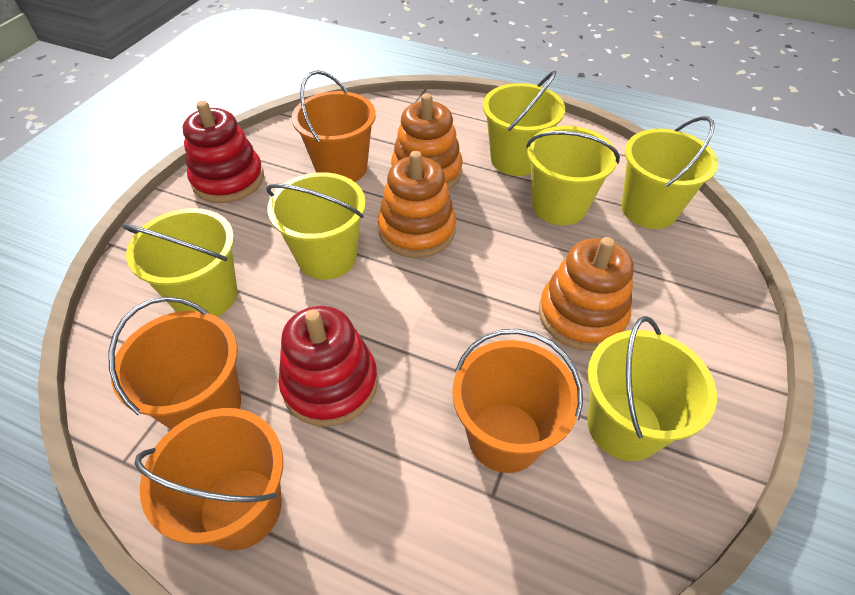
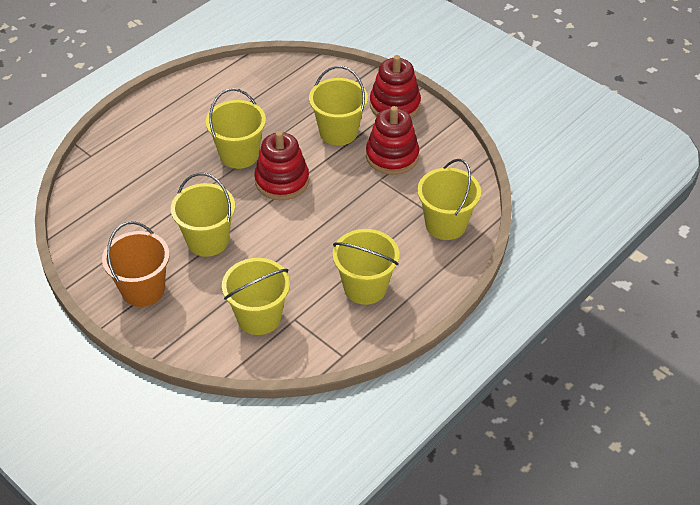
orange bucket: [108,297,241,429] [134,408,283,551] [292,70,376,182] [452,329,583,473] = 4 -> [102,221,170,307] = 1
orange stacking toy: [378,151,456,258] [391,93,463,189] [539,237,634,351] = 3 -> none = 0
red stacking toy: [183,101,264,203] [278,306,378,427] = 2 -> [254,131,309,200] [366,106,419,175] [370,55,421,118] = 3

